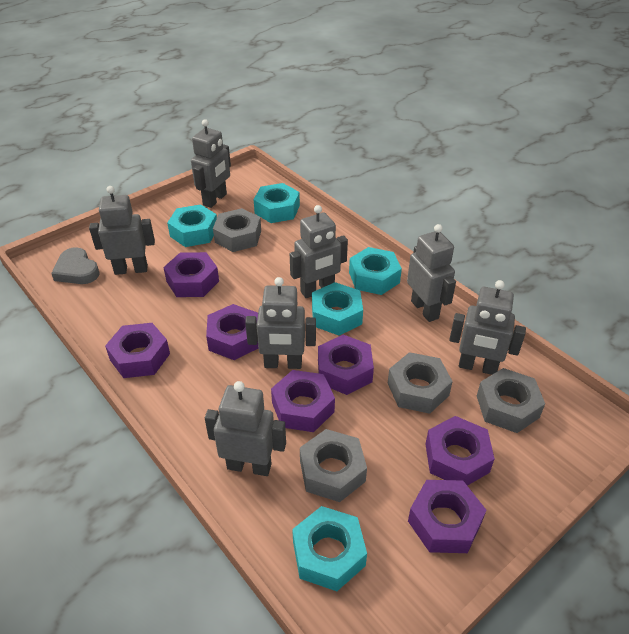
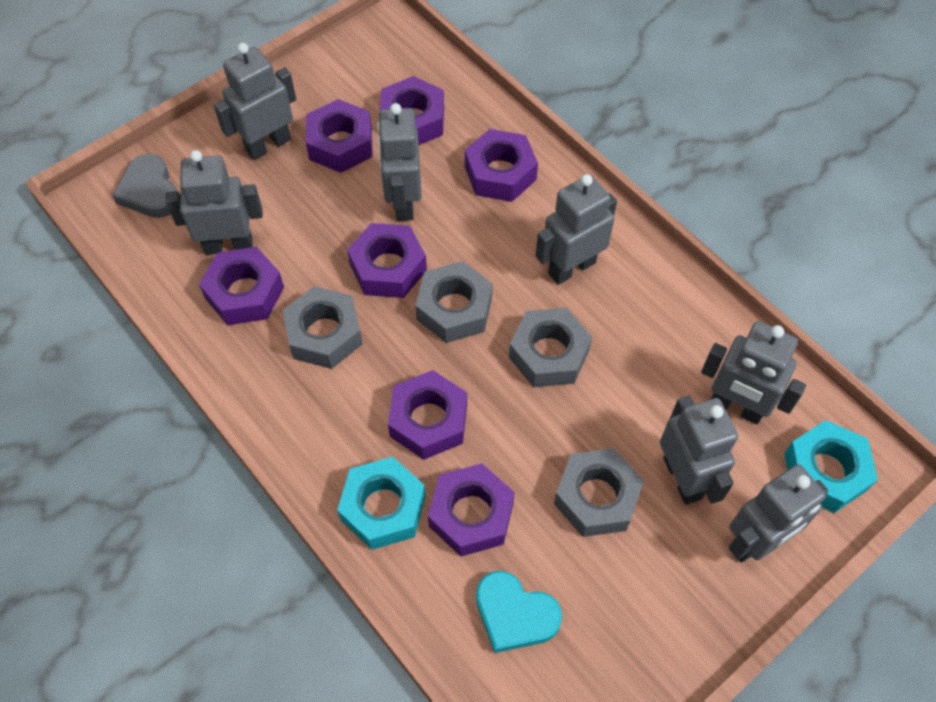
turquoise heart: none = 0 -> [476,571,562,653] = 1
turquoise nut: [167,204,217,247] [254,183,300,223] [292,506,367,591] [312,282,363,335] [349,247,402,295] = 5 -> [337,457,426,550] [784,420,878,513] = 2

